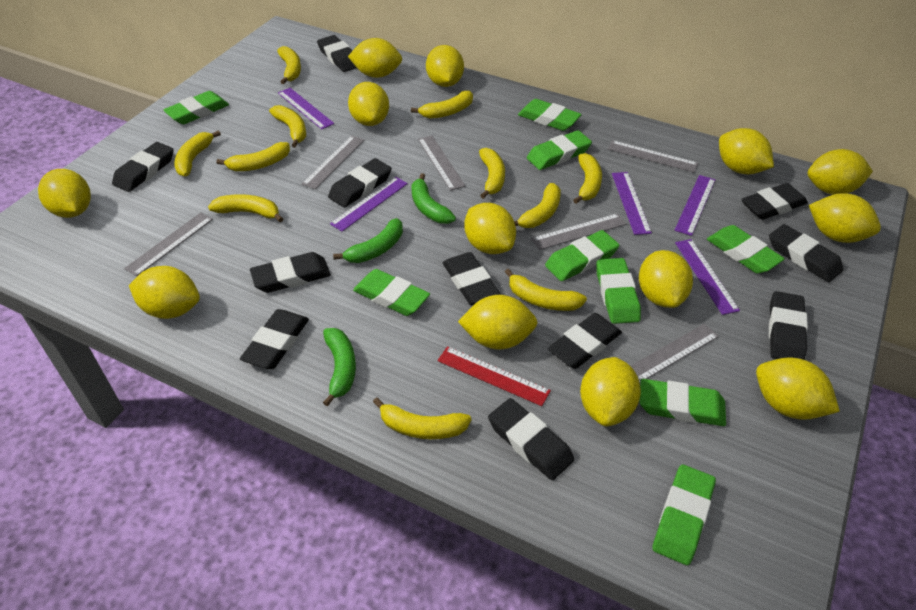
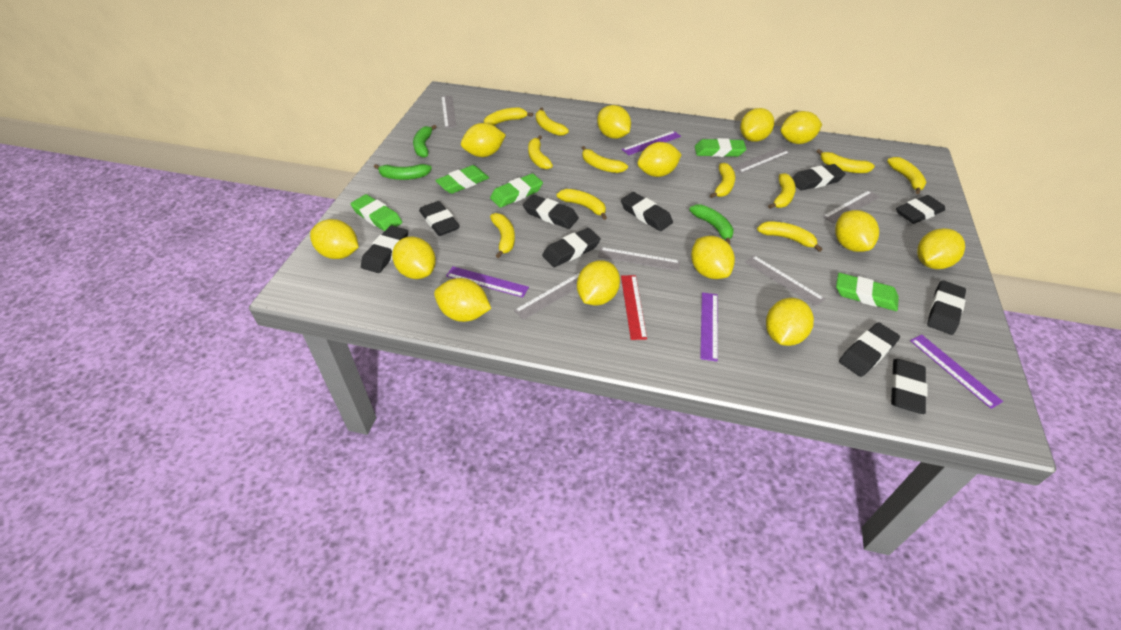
black eraser: [112,142,174,192] [240,309,309,369] [250,252,331,293] [317,35,357,72] [328,158,392,208] [443,252,500,305] [488,398,574,480] [548,313,622,369] [741,183,808,220] [769,224,844,282] [769,291,808,360] = 11 -> [361,225,408,273] [419,201,460,236] [523,195,579,229] [542,228,601,267] [621,192,673,231] [792,164,846,191] [839,322,900,377] [891,359,928,414] [896,195,945,224] [927,280,966,335] = 10
green eraser: [164,91,229,124] [353,269,430,316] [518,99,582,131] [527,130,592,170] [545,230,619,281] [596,258,641,324] [640,379,726,426] [652,465,716,565] [707,225,785,274] = 9 -> [350,194,402,231] [435,165,489,194] [490,173,543,208] [695,138,746,157] [836,273,899,311] = 5
purple ruler: [278,88,334,129] [330,177,408,232] [612,172,652,235] [674,175,715,236] [675,239,740,315] = 5 -> [446,266,529,297] [622,131,681,155] [700,292,718,362] [910,334,1003,409] = 4

